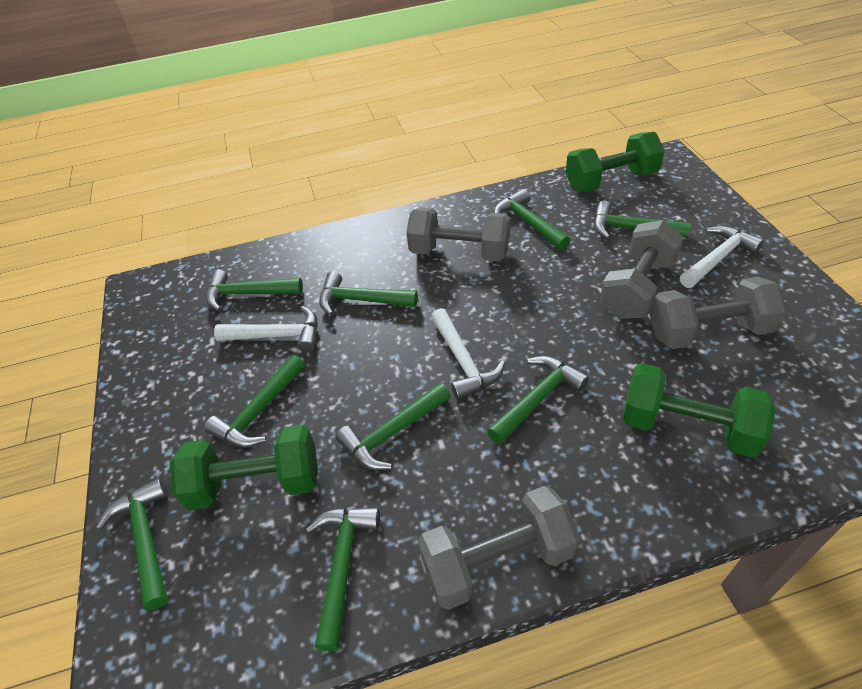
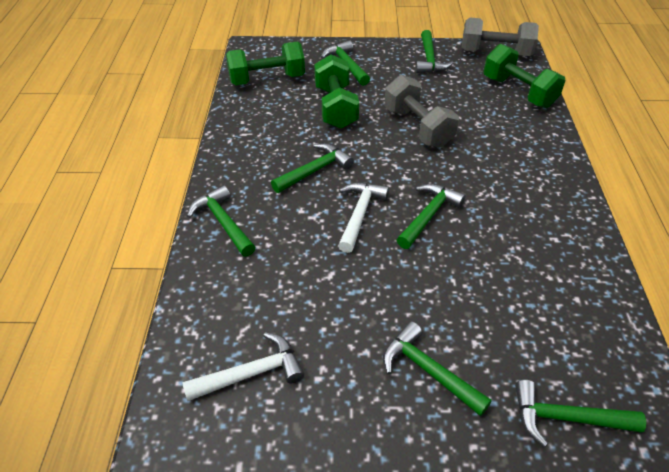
green hammer: [96,478,168,611] [204,355,305,448] [206,269,303,311] [306,507,380,651] [319,271,418,316] [336,383,451,470] [487,356,589,444] [494,189,570,250] [593,201,691,239] = 9 -> [187,185,255,257] [271,143,354,193] [321,40,370,86] [383,321,492,416] [397,184,466,249] [416,30,453,73] [515,380,646,447] = 7
grey dumbbell: [406,207,510,262] [417,486,580,610] [599,220,684,319] [650,277,787,349] = 4 -> [384,75,459,148] [462,18,539,56] = 2
white hammer: [214,306,318,352] [431,308,505,400] [680,226,764,288] = 3 -> [182,332,304,401] [338,182,389,253] = 2

